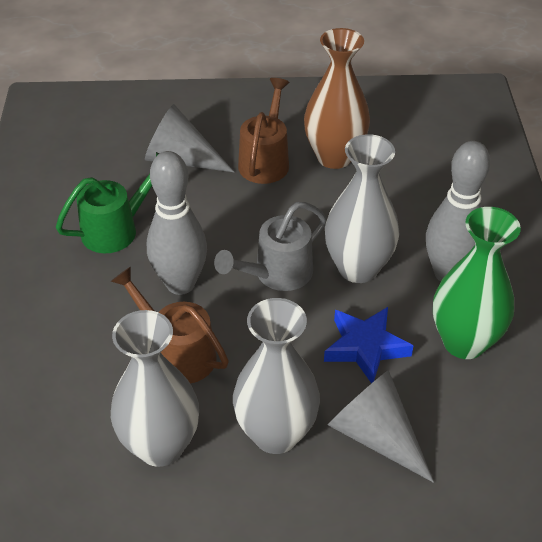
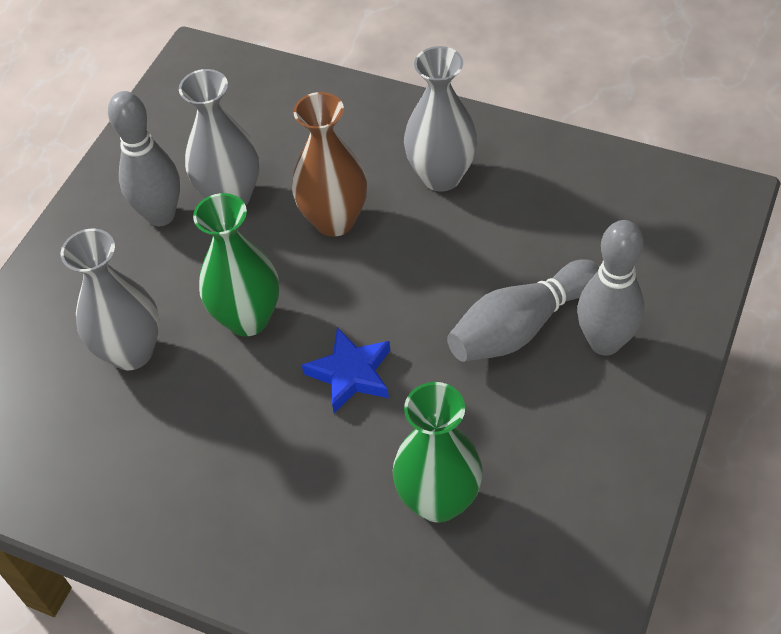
brown watering can: [111,266,229,384] [238,78,289,184] = 2 -> none = 0
green vase: [433,207,521,359] = 1 -> [193,193,279,336] [393,382,483,523] = 2
green watering can: [56,152,160,253] = 1 -> none = 0
grey bowling pin: [147,151,207,295] [426,141,490,282] = 2 -> [108,91,180,227] [447,259,599,362] [577,220,644,356] = 3
grey cone: [145,104,234,172] [328,370,434,483] = 2 -> none = 0
grey watering can: [214,202,326,291] = 1 -> none = 0

